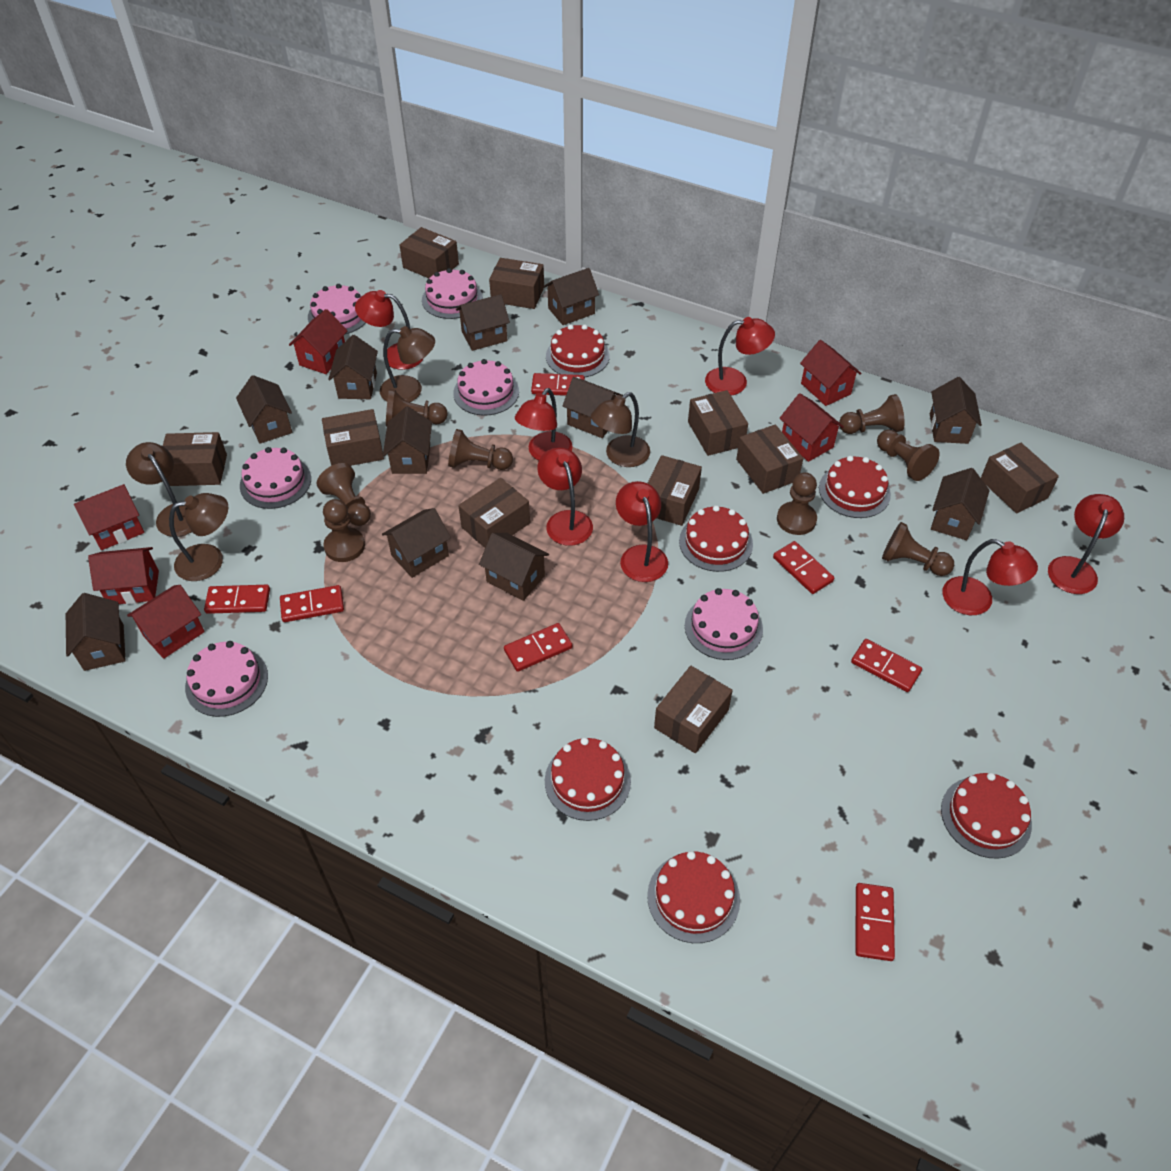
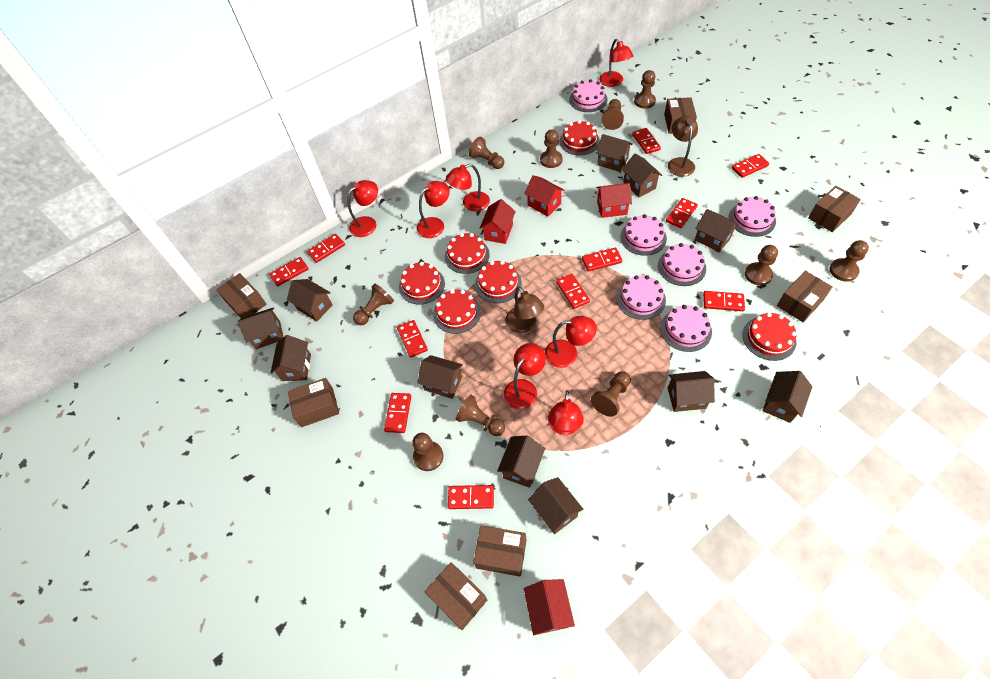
brown box: [163,432,227,486] [322,409,384,466] [400,227,459,278] [458,478,530,548] [489,258,544,309] [648,455,702,526] [654,666,733,753] [688,390,748,456] [736,424,803,494] [981,443,1059,514] = 10 -> [216,273,267,318] [288,378,339,427] [425,562,487,630] [473,525,526,577] [664,97,697,134] [777,271,832,322] [808,186,861,232] = 7
brown lamp: [126,442,192,537] [169,493,228,581] [380,326,435,402] [591,392,650,467] = 4 -> [505,286,544,333] [668,116,698,177] = 2
brown pawn: [316,463,371,526] [323,499,365,562] [386,389,448,426] [448,429,513,470] [777,472,817,535] [839,394,905,434] [877,430,940,481] [882,522,954,576] = 8 -> [353,284,394,325] [412,433,443,471] [456,395,505,436] [468,137,504,169] [540,129,562,168] [591,371,631,417] [601,99,624,130] [634,70,656,109] [745,245,778,286] [830,240,869,282] = 10
red domino: [204,585,270,614] [280,585,344,622] [504,623,572,672] [531,373,585,396] [773,541,834,594] [851,639,922,692] [855,883,895,961] = 7 -> [269,257,308,286] [307,234,345,263] [384,393,411,433] [397,320,428,358] [448,485,494,509] [556,274,590,309] [582,248,622,272] [632,128,661,154] [666,198,698,228] [703,291,745,311] [732,154,769,178] = 11
red house: [74,484,144,550] [88,547,159,604] [127,585,205,659] [289,309,348,374] [780,393,844,462] [800,340,862,406] = 6 -> [480,199,516,244] [524,175,565,217] [524,579,575,635] [596,183,632,218] = 4

